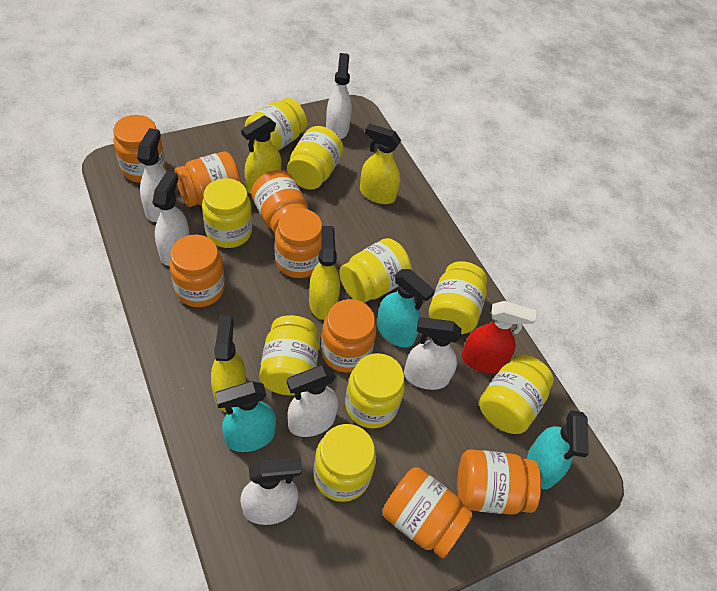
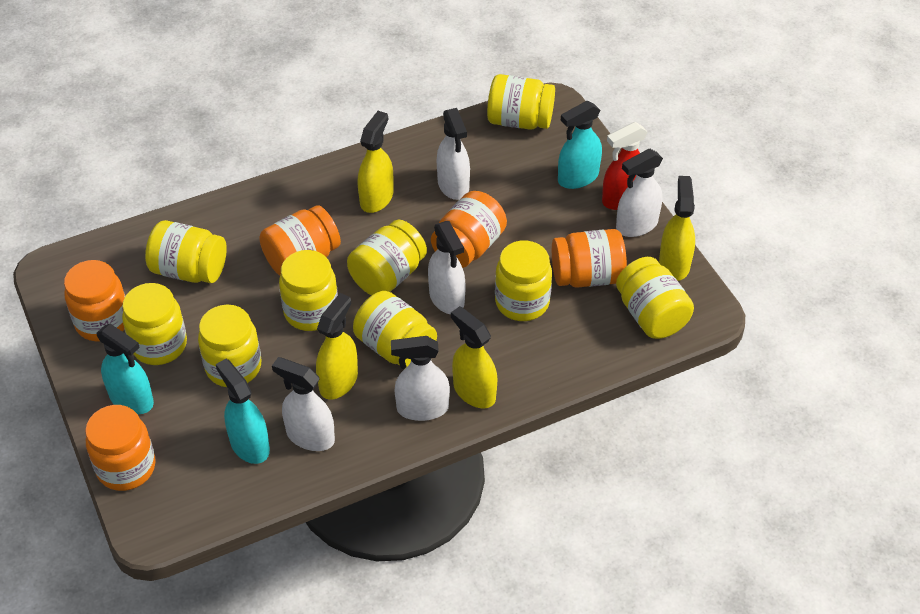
orange jar: [114,115,166,183] [169,235,225,307] [174,152,242,207] [251,170,308,234] [275,208,322,278] [321,299,377,373] [382,467,473,558] [457,449,541,515] = 8 -> [64,260,125,342] [85,405,156,491] [259,205,341,276] [431,191,507,268] [552,229,627,288] = 5
white spray bottle: [137,128,167,222] [152,171,189,266] [240,457,302,525] [287,365,339,437] [326,53,352,139] [404,317,461,390] = 6 -> [272,357,335,451] [391,336,450,421] [428,221,465,314] [437,108,470,200] [616,149,663,237] = 5

